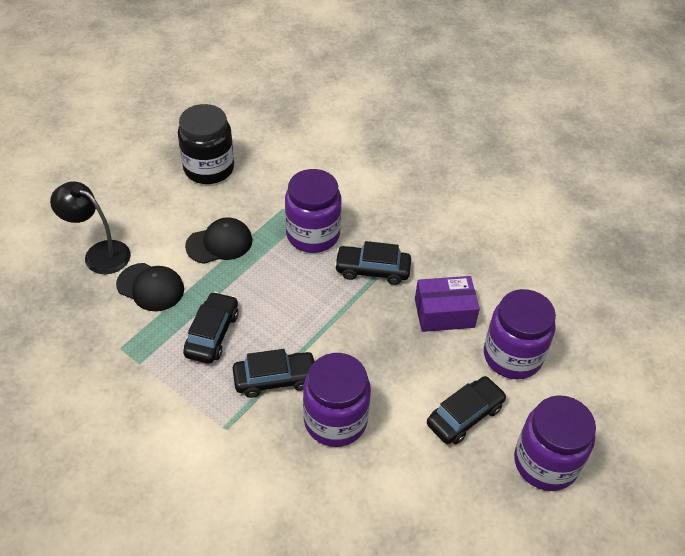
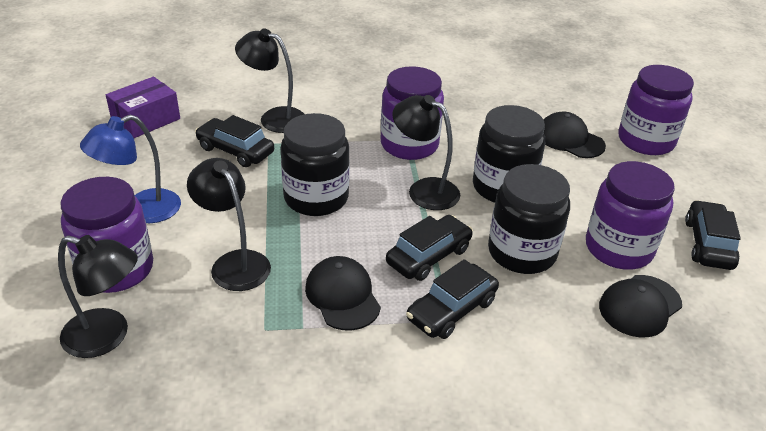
black cap: [116,263,184,311] [185,217,252,264] = 2 -> [305,256,381,331] [544,111,606,158] [599,275,682,337] = 3
black jar: [178,104,234,184] = 1 -> [281,113,350,216] [473,105,545,203] [488,164,570,274] = 3
black lamp: [50,182,131,274] = 1 -> [58,235,138,358] [187,158,271,291] [235,28,304,133] [392,95,460,210] = 4
blue lamp: none = 0 -> [80,115,181,223] = 1

